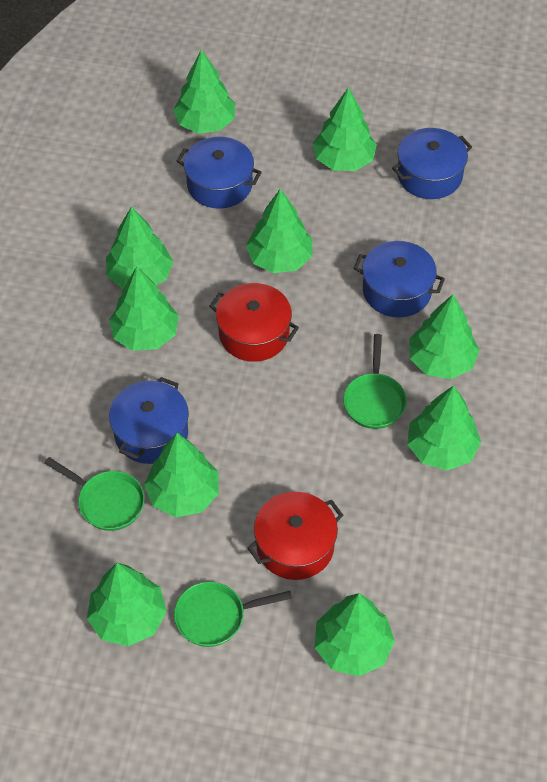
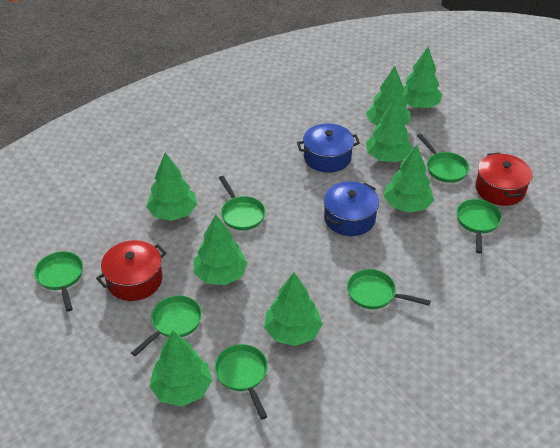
blue pot: [109,377,189,464] [177,137,262,209] [354,241,445,317] [392,128,472,199] = 4 -> [297,123,360,173] [324,181,379,236] = 2
green pan: [45,457,145,531] [174,582,292,647] [343,334,407,429] = 3 -> [34,251,83,311] [131,295,202,356] [214,344,268,420] [219,176,265,231] [347,269,431,309] [417,134,470,183] [456,199,502,253] = 7
green tree: [87,563,167,646] [106,206,173,289] [109,267,179,351] [144,433,219,517] [173,49,235,133] [246,189,312,273] [313,87,377,171] [315,593,395,676] [407,385,481,471] [409,294,480,379] = 10 -> [146,153,197,221] [149,331,212,406] [194,215,248,285] [264,272,323,346] [366,66,411,125] [366,97,413,162] [383,145,434,213] [402,47,442,108] = 8

